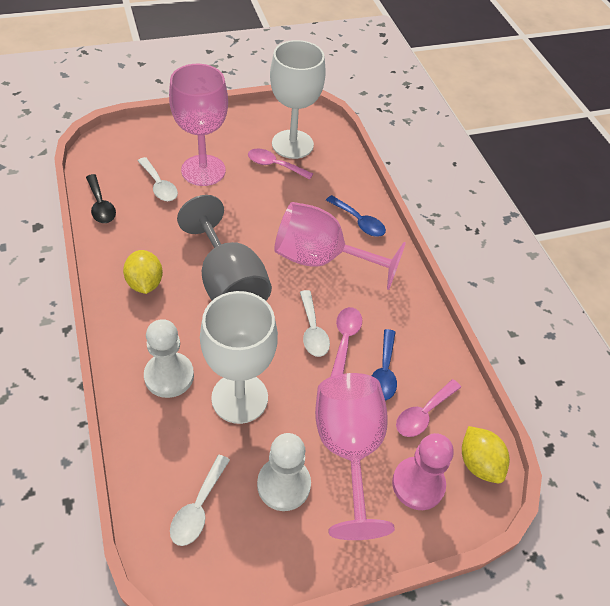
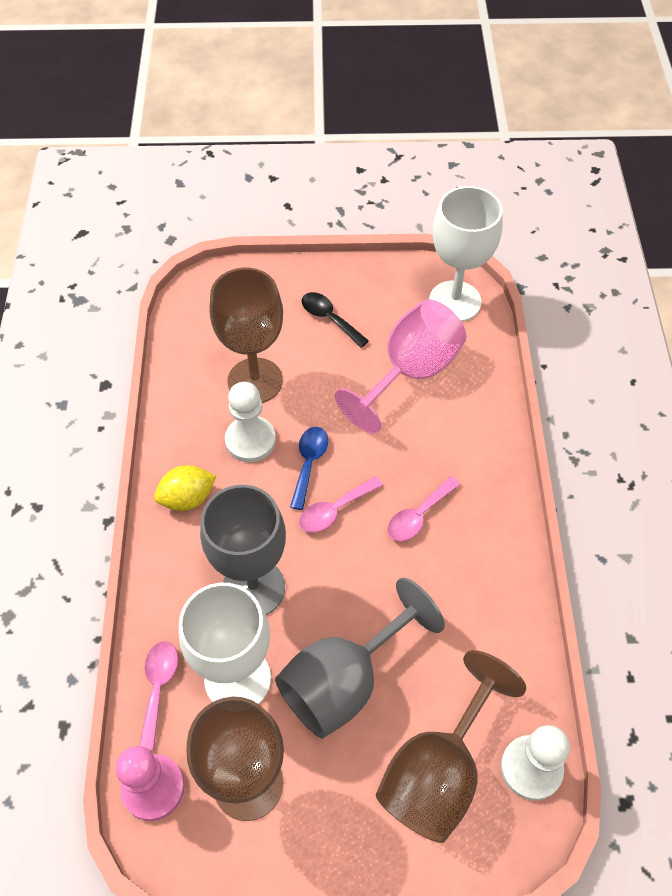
blue spoon: [326,195,386,237] [372,329,397,401] = 2 -> [290,427,328,510] = 1
brown goblet: none = 0 -> [186,697,284,821] [209,268,283,403] [376,650,526,843] = 3
grey goblet: [177,195,272,301] = 1 -> [200,485,286,615] [275,578,445,739] = 2
pink goblet: [169,64,228,186] [274,202,406,290] [315,373,395,540] = 3 -> [335,300,467,434] = 1
white spoon: [138,157,178,201] [170,455,230,546] [300,290,330,357] = 3 -> none = 0
yellow lemon: [123,250,163,294] [462,426,510,483] = 2 -> [154,465,216,511] = 1

